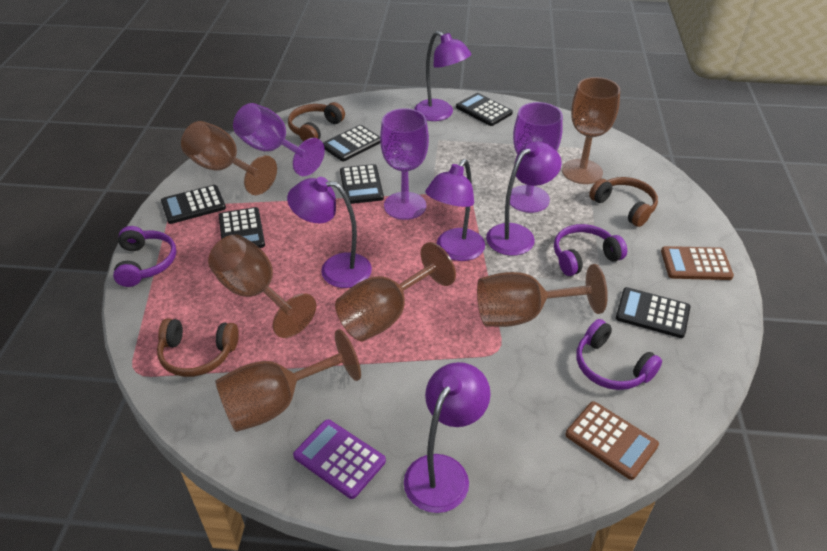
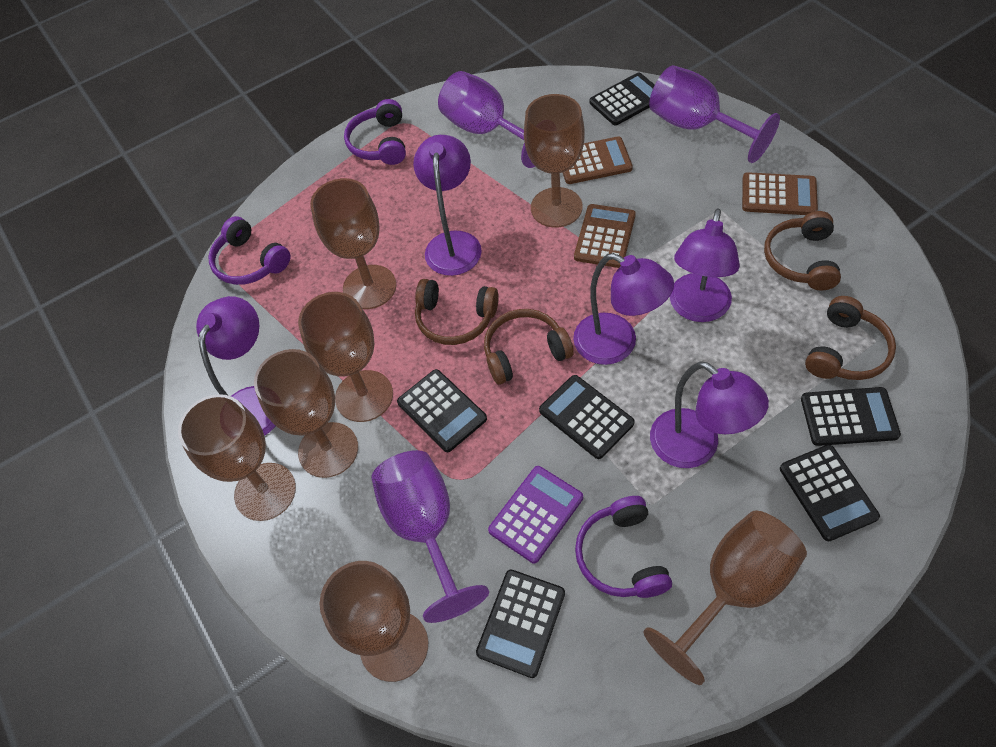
brown calculator: [565,401,659,480] [661,246,734,280] = 2 -> [562,136,633,184] [574,204,636,268] [742,172,818,215] = 3
brown goblet: [181,121,277,195] [208,234,316,338] [215,329,361,432] [335,242,456,341] [477,264,608,327] [562,77,620,184] = 6 -> [178,394,296,521] [254,349,358,478] [298,292,393,422] [310,178,396,309] [320,561,428,682] [524,94,585,228] [643,510,807,685] = 7
brown headphones: [157,318,239,377] [288,102,345,142] [589,177,658,227] = 3 -> [415,279,499,345] [484,309,574,384] [764,211,841,291] [805,296,896,380] = 4

